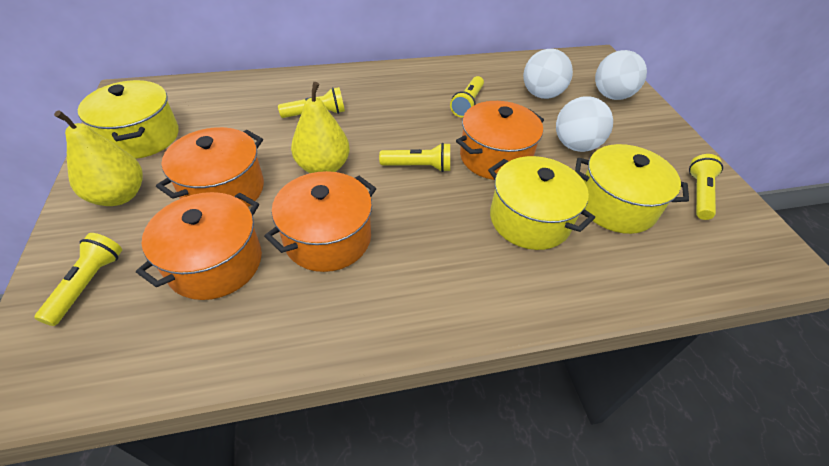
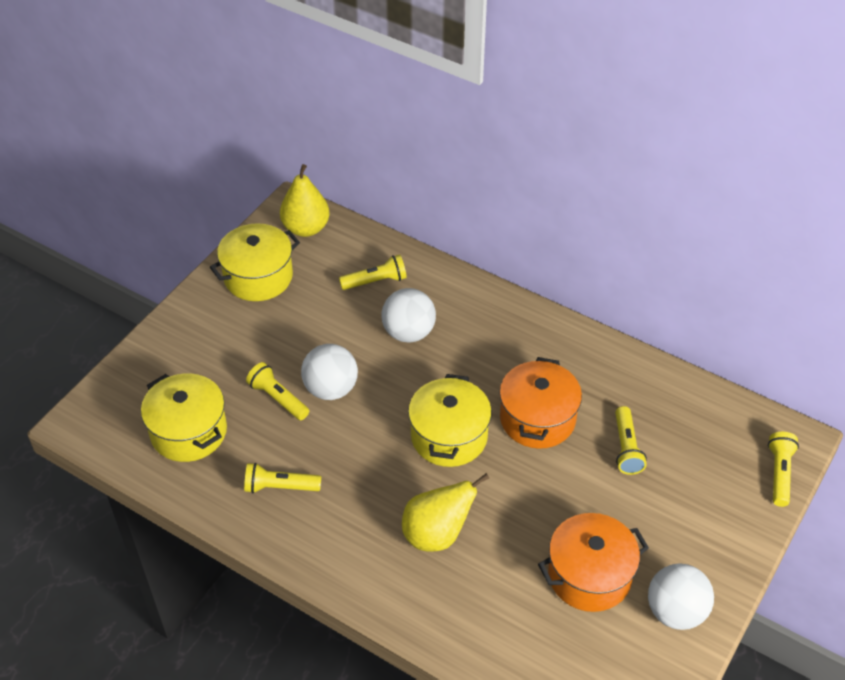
orange pot: [136,192,262,300] [156,127,264,207] [264,171,377,272] [456,101,544,180] = 4 -> [499,357,582,449] [538,513,649,612] = 2

